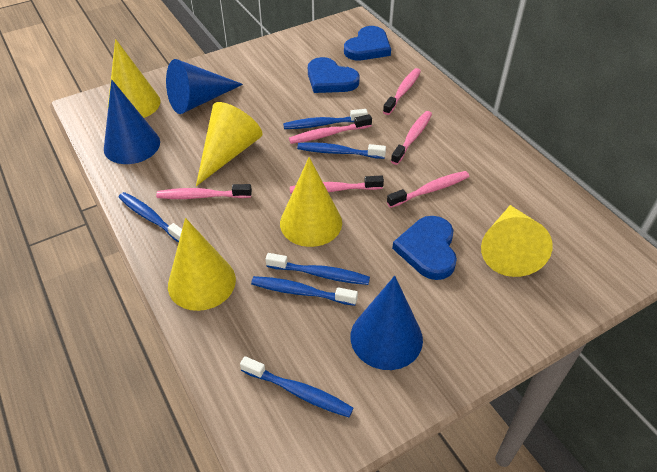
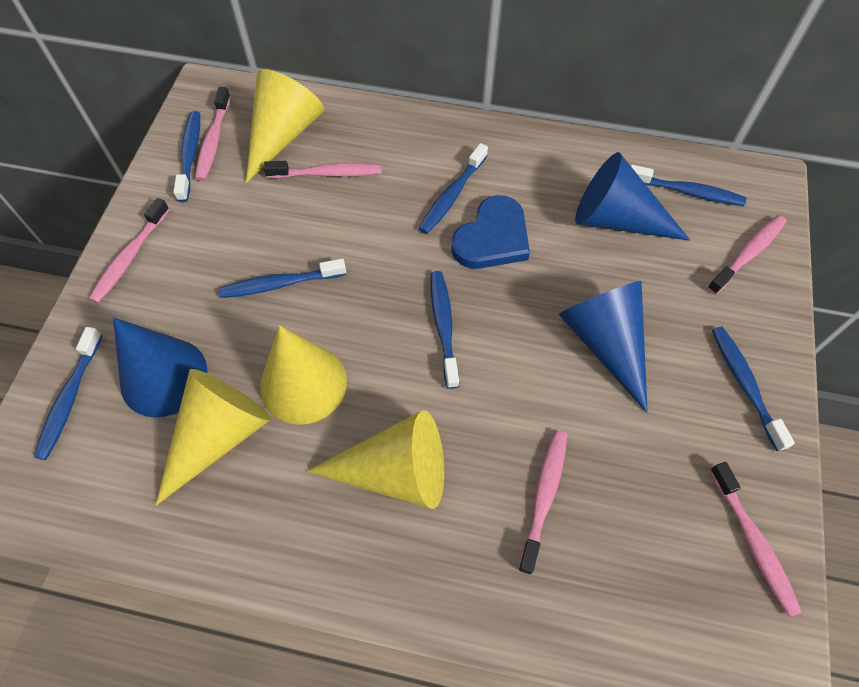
blue heart: [308,57,360,93] [344,26,391,60] [392,216,457,280] = 3 -> [451,195,530,269] = 1
blue toothbrush: [118,192,182,242] [240,356,353,417] [251,276,358,306] [265,253,370,285] [283,109,368,129] [297,142,386,159] = 6 -> [34,327,103,460] [173,111,200,202] [219,258,346,298] [418,143,488,234] [431,271,459,389] [631,165,747,206] [712,327,795,451] = 7
yellow cone: [108,39,161,118] [168,218,236,311] [196,102,263,186] [280,157,342,247] [481,205,553,277] = 5 -> [156,369,271,506] [246,69,324,183] [260,325,347,425] [307,410,444,509] = 4

